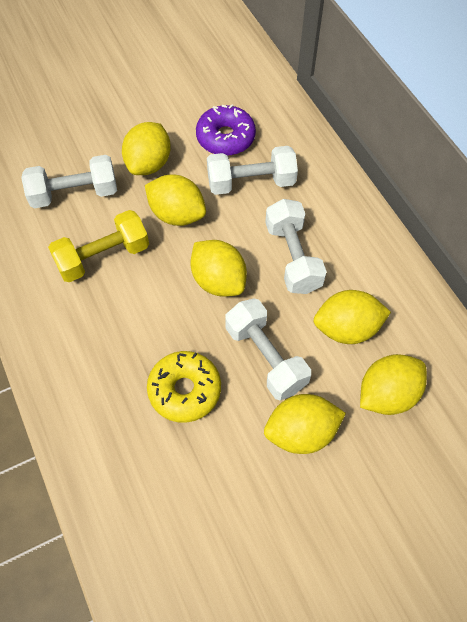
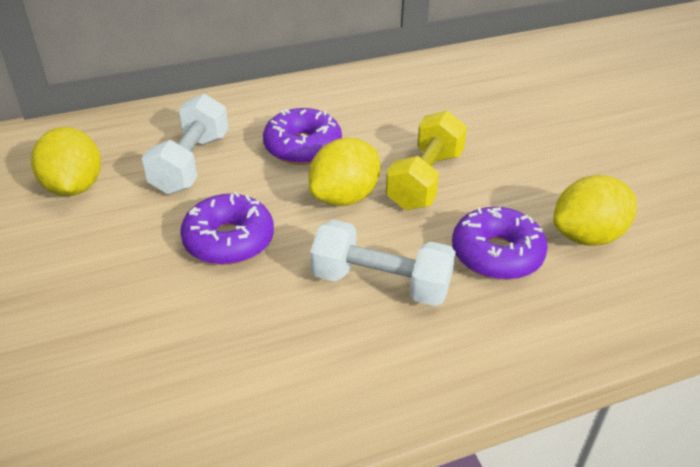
purple donut: [196,105,256,156] = 1 -> [180,191,274,265] [263,108,342,165] [452,207,548,280] = 3
white dumbbell: [21,155,117,208] [207,146,298,195] [225,298,311,401] [265,199,327,294] = 4 -> [142,94,229,194] [310,220,456,306] = 2
yellow donut: [147,351,221,423] = 1 -> none = 0
yellow lemon: [122,122,171,175] [145,174,206,226] [190,240,247,297] [264,394,346,454] [313,290,391,344] [360,354,427,415] = 6 -> [31,127,101,196] [308,138,380,206] [553,175,637,246] = 3

